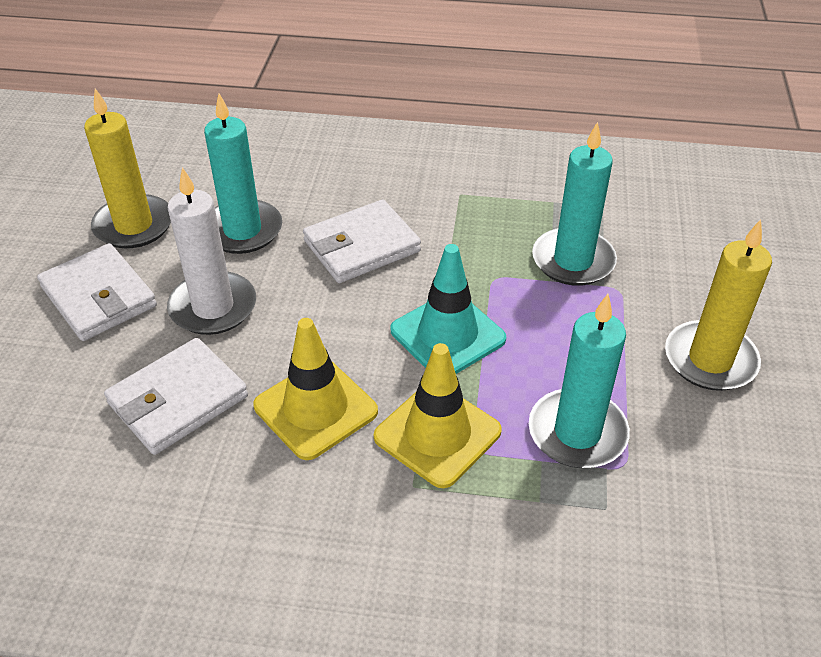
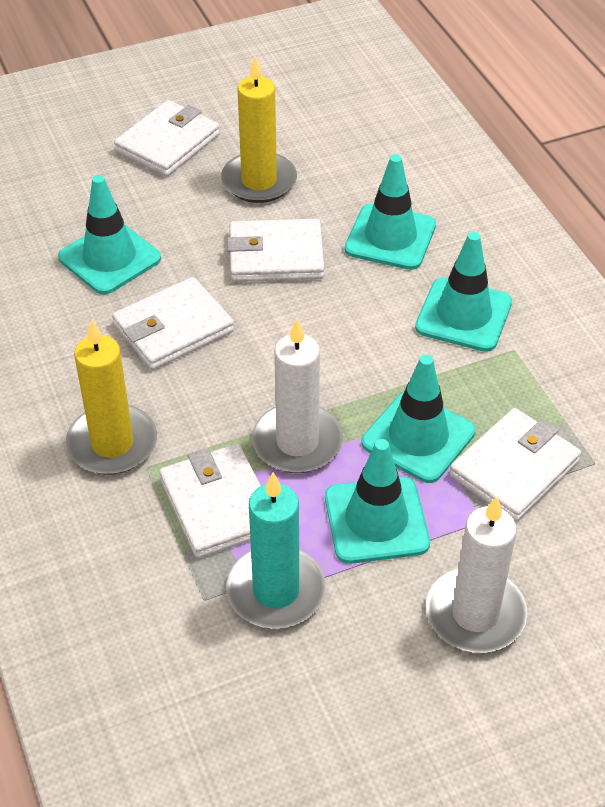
turquoise candle: [204,94,282,254] [529,294,630,468] [532,122,617,286] = 3 -> [226,473,326,629] = 1
turquoise traffic cone: [390,244,506,374] = 1 -> [58,175,161,295] [325,439,430,564] [345,154,436,270] [361,355,476,483] [415,232,512,352] = 5
white candle: [167,167,256,335] = 1 -> [252,319,343,473] [426,496,527,653] = 2
white wallet: [37,243,157,341] [104,338,248,455] [303,200,421,283] = 3 -> [112,277,234,370] [114,100,220,177] [159,444,261,558] [227,219,325,282] [449,408,581,522] = 5
yellow traffic cone: [253,318,378,460] [374,343,502,488] = 2 -> none = 0

